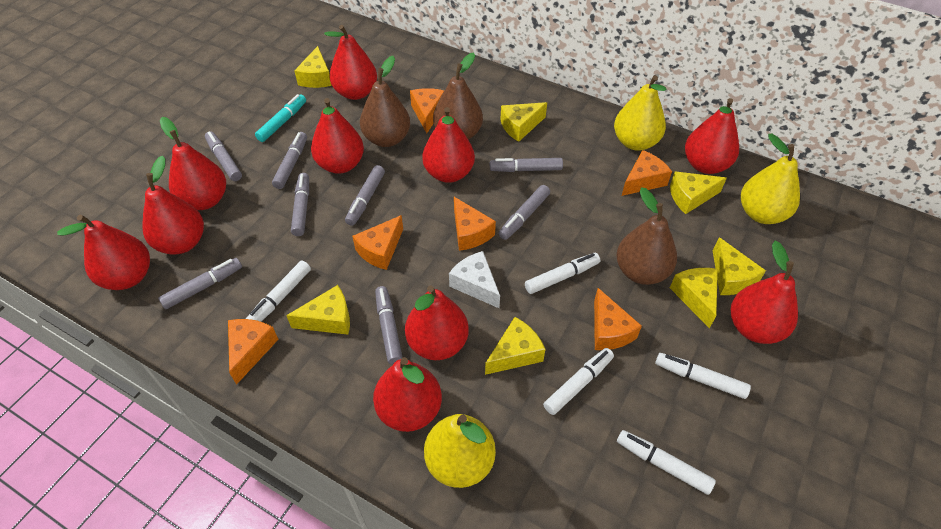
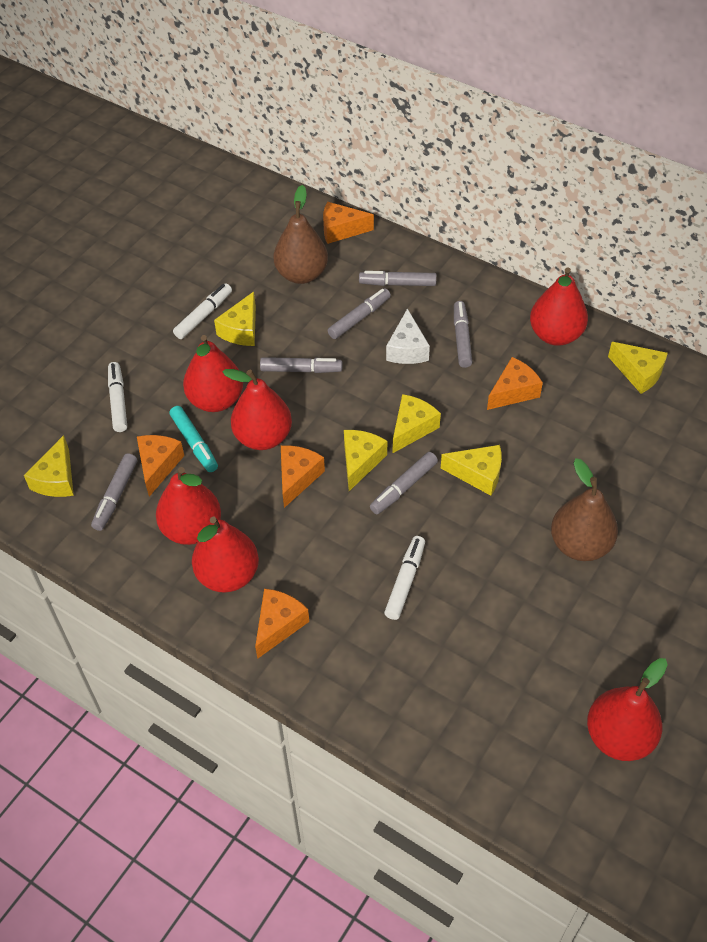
brown pear: [360,56,410,147] [433,52,483,140] [616,187,677,285] = 3 -> [274,185,328,284] [551,458,618,561] = 2
grey marker: [158,258,242,309] [205,131,242,181] [272,132,307,189] [291,173,309,236] [345,165,385,226] [375,286,403,365] [490,158,563,172] [499,185,550,240] = 8 -> [91,453,137,531] [260,357,342,373] [328,288,391,339] [359,271,437,286] [370,452,438,514] [454,301,472,368] = 6
orange cheese: [228,319,279,385] [352,215,403,270] [410,88,444,133] [454,197,496,251] [594,288,642,350] [622,150,672,196] = 6 -> [137,435,184,497] [255,588,309,659] [281,445,325,508] [323,202,374,244] [487,357,543,410] = 5
red pear: [57,215,150,290] [142,156,204,254] [160,117,226,210] [311,98,364,174] [324,25,377,100] [373,357,442,432] [405,286,469,360] [422,107,475,183] [685,98,739,174] [731,241,798,344] = 10 -> [156,467,221,545] [183,335,243,412] [192,517,259,592] [223,369,292,450] [530,267,588,346] [587,658,668,761] = 6
white marker: [246,261,311,322] [525,253,600,294] [543,348,614,415] [617,430,716,495] [655,353,751,399] = 5 -> [108,362,127,432] [173,283,232,339] [384,536,425,620] = 3
yellow cheese: [286,285,350,335] [294,46,332,88] [485,317,546,375] [500,102,547,142] [670,171,727,214] [670,268,718,328] [713,237,766,295] = 7 -> [24,435,74,497] [214,292,256,346] [344,430,387,491] [392,394,441,454] [441,445,502,496] [608,342,668,394] = 6
yellow pear: [424,414,496,488] [614,75,667,151] [741,134,800,224] = 3 -> none = 0

